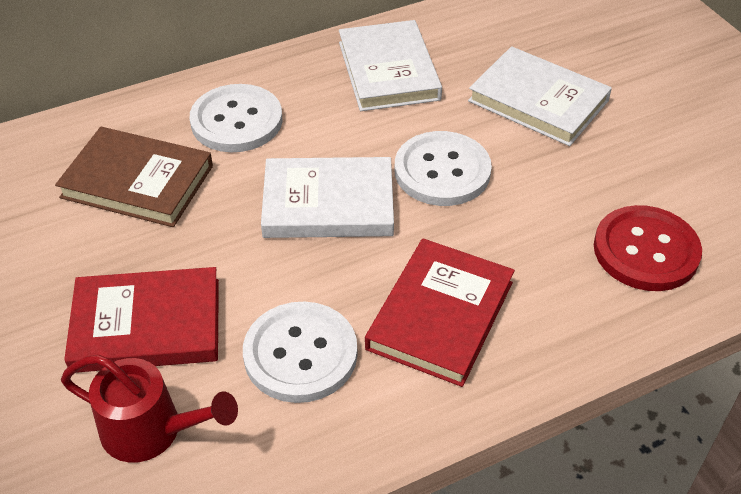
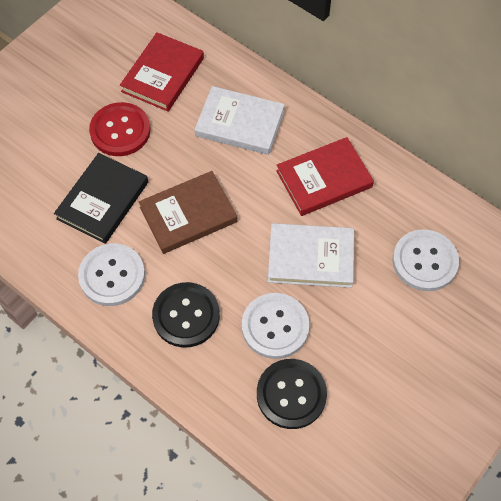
black book: none = 0 -> [54,153,148,244] = 1
black button: none = 0 -> [152,282,220,348] [257,359,327,429] = 2
red watering can: [61,355,238,463] = 1 -> none = 0
white book: [261,157,394,238] [339,20,442,111] [468,46,612,146] = 3 -> [194,86,285,155] [268,223,354,288] = 2

